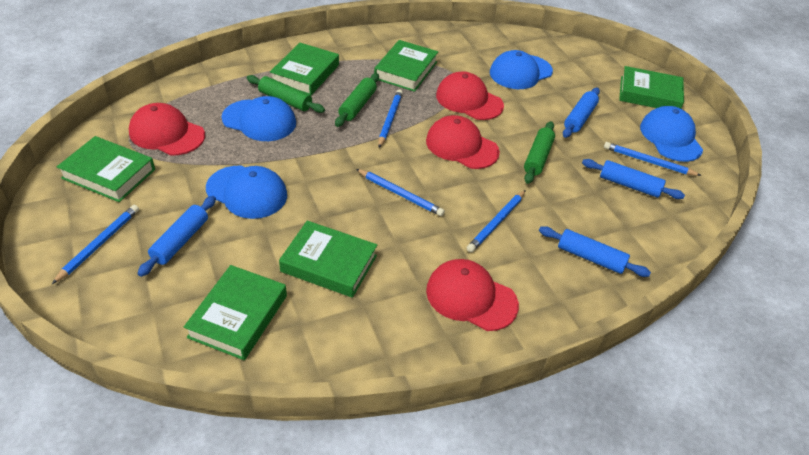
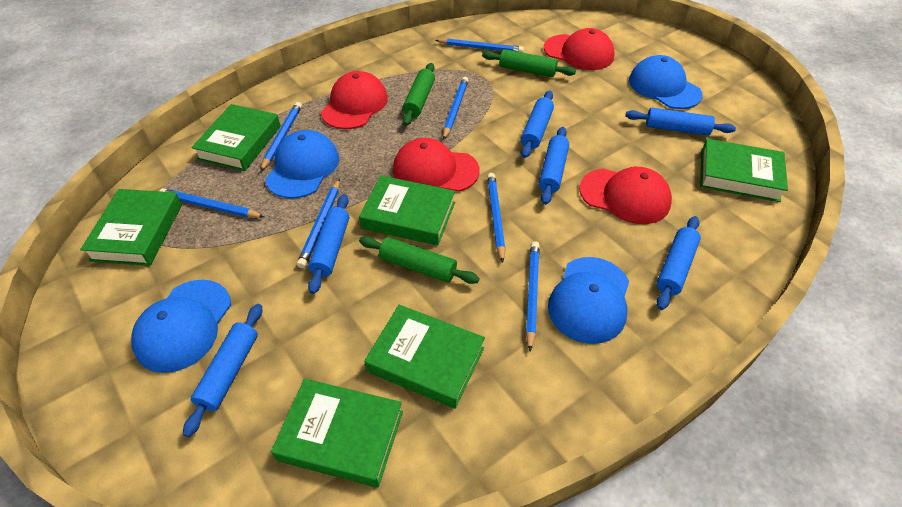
blue pencil: [52,205,139,284] [356,169,445,216] [378,90,403,148] [467,190,526,253] [604,142,702,176] = 5 -> [160,188,264,218] [260,102,302,172] [297,179,340,268] [435,38,524,53] [443,77,468,140] [487,173,505,263] [526,241,540,351] = 7
blue rolling pin: [137,196,216,277] [539,226,651,277] [563,88,600,138] [582,159,685,199] = 4 -> [183,304,262,437] [308,194,349,294] [521,91,554,158] [539,127,569,205] [625,108,736,136] [657,216,701,310] = 6

